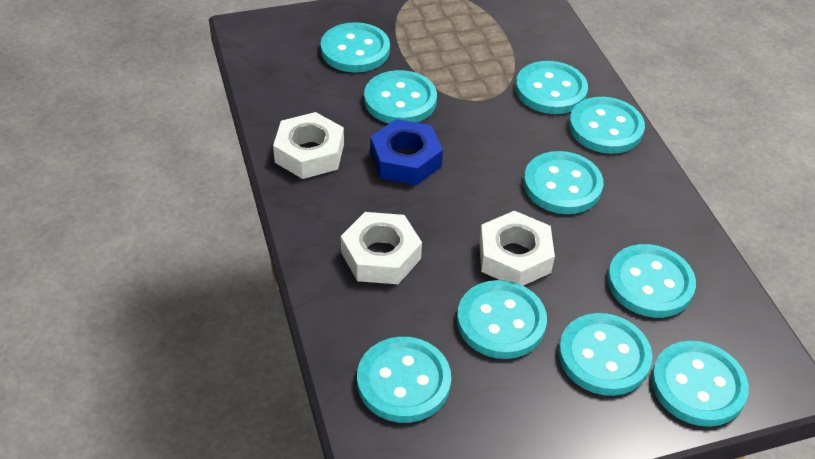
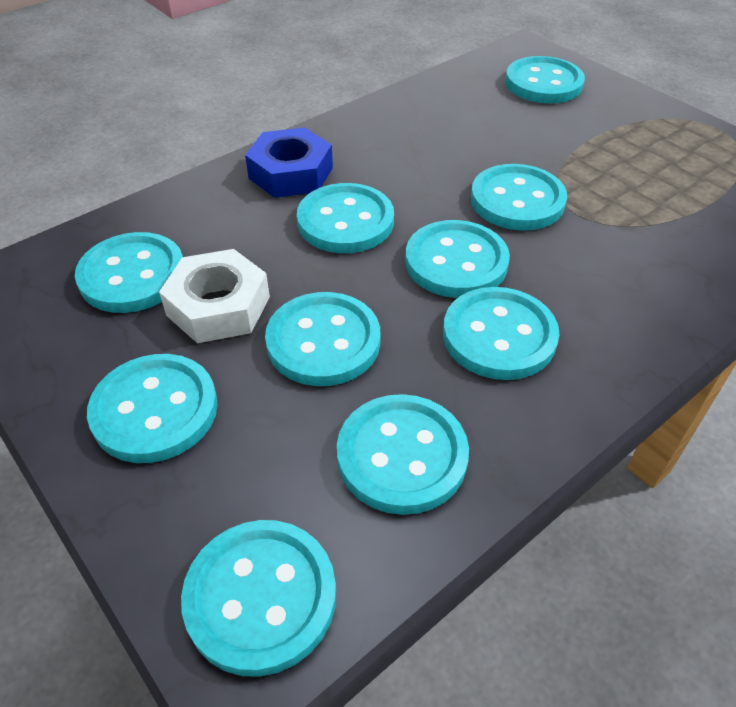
white nut: [273,112,344,179] [341,212,422,284] [479,211,555,286] = 3 -> [159,249,270,343] = 1

